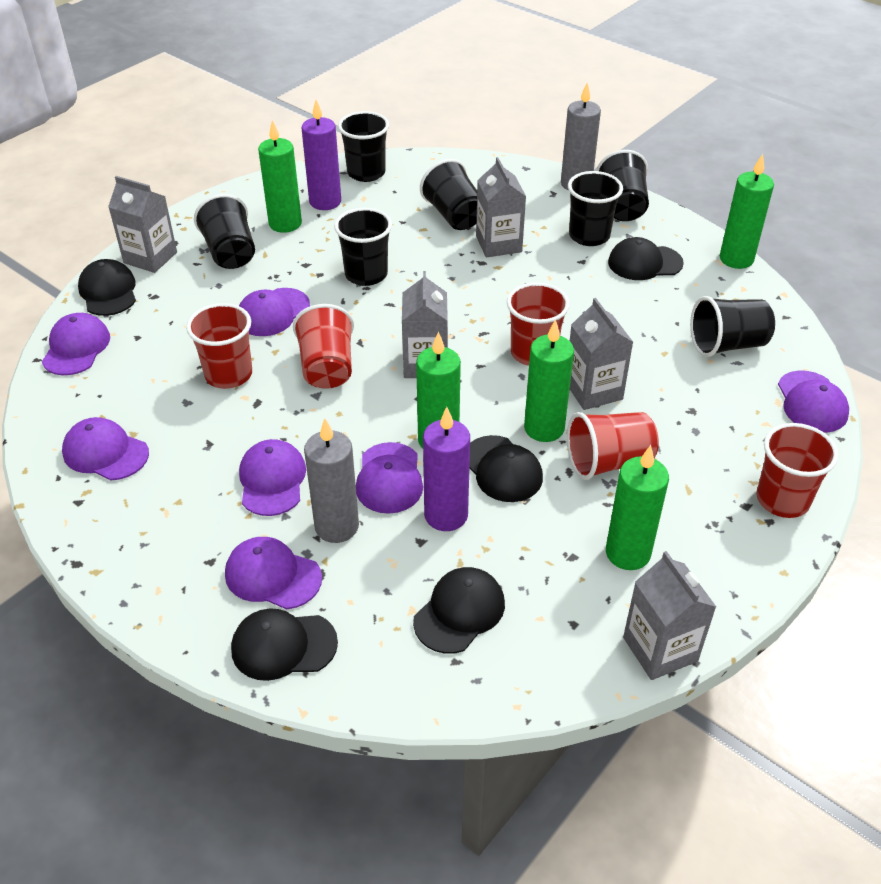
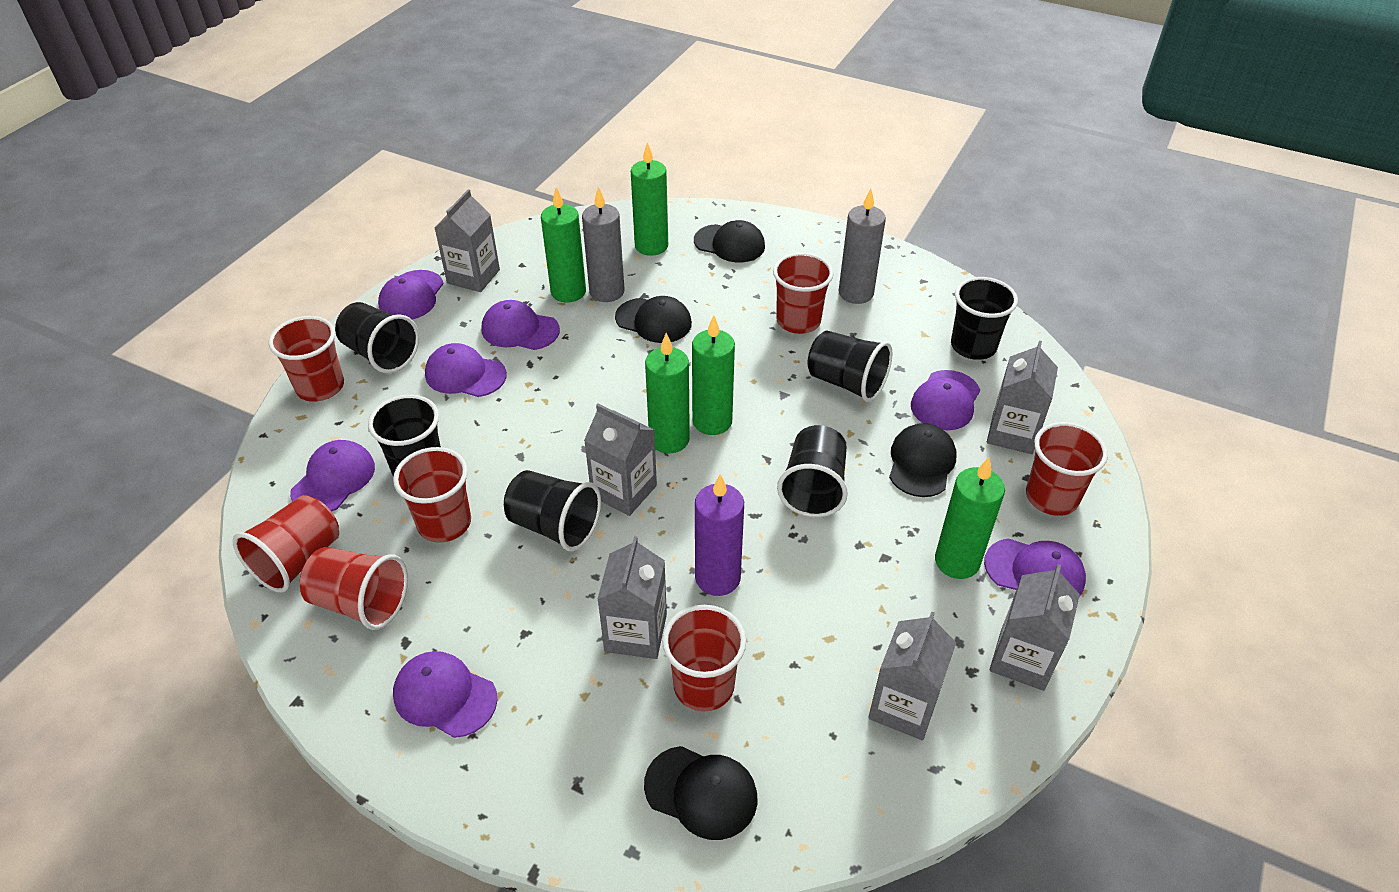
black cap: [78,259,136,316] [231,609,338,681] [413,567,505,654] [469,435,543,502] [608,237,684,280] = 5 -> [615,296,692,343] [644,746,758,840] [694,220,765,262] [889,423,956,497] = 4
black cup: [194,194,255,269] [334,208,392,286] [338,111,389,182] [420,159,477,230] [568,171,623,246] [597,150,649,221] [690,296,775,357] = 7 -> [335,302,419,373] [368,395,441,477] [504,470,601,552] [777,425,848,517] [807,331,892,402] [951,277,1018,360] = 6
grey carton: [108,176,177,273] [402,271,448,378] [476,157,526,257] [570,298,633,410] [623,551,716,680] = 5 -> [435,189,500,292] [584,404,657,516] [597,536,667,659] [868,611,956,740] [987,341,1058,454] [989,564,1080,691] = 6
purple candle: [302,100,341,210] [423,407,470,531] = 2 -> [695,474,744,596] = 1
red cup: [186,303,252,389] [293,304,354,389] [507,282,570,366] [567,412,659,480] [756,423,839,518] = 5 -> [233,495,339,593] [268,316,344,402] [300,547,408,630] [393,447,471,543] [662,605,746,712] [773,253,834,334] [1026,422,1108,516] = 7

